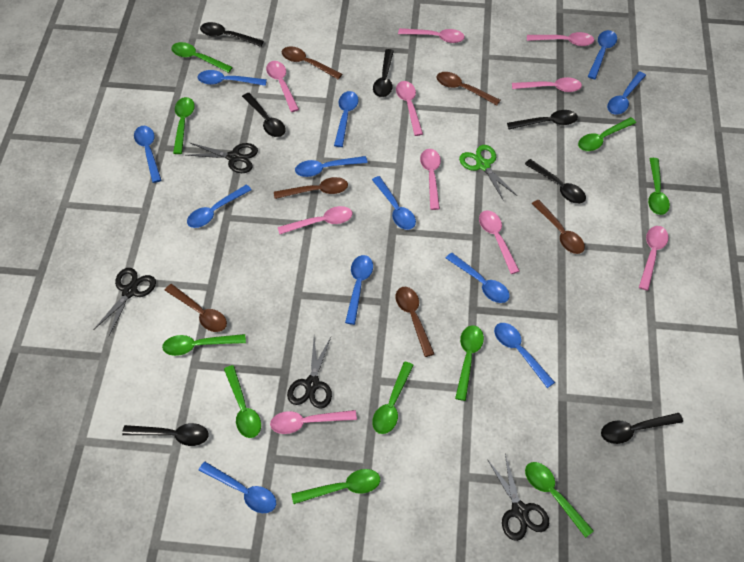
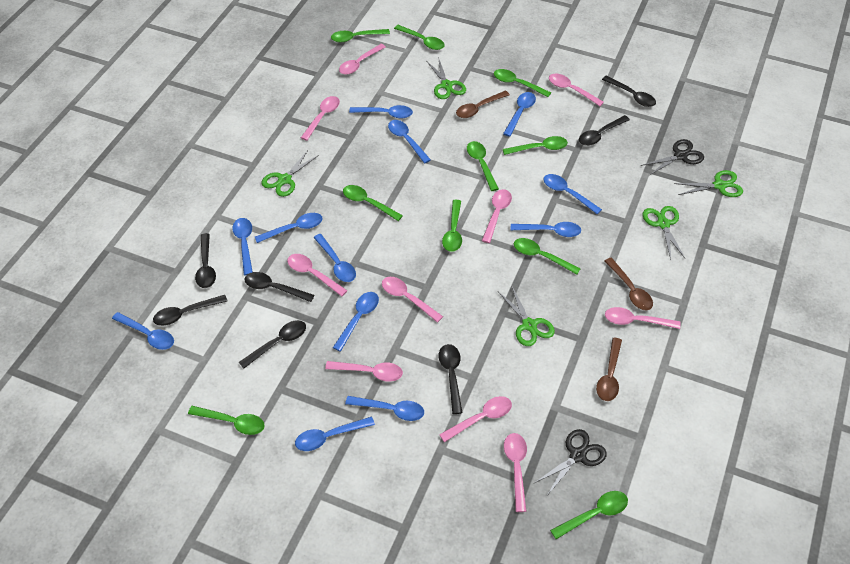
black scissors: [93,268,156,336] [186,143,258,173] [287,337,332,409] [487,454,549,541] = 4 -> [534,429,607,494] [641,139,704,175] = 2
brown spoon: [165,284,227,332] [274,177,348,199] [282,46,342,79] [396,287,434,357] [437,72,500,105] [532,200,585,254] = 6 -> [456,91,510,118] [596,338,622,401] [605,258,653,310] = 3
green scissors: [459,145,517,201] = 1 -> [262,150,319,197] [427,57,466,99] [498,287,555,346] [643,206,685,260] [674,170,743,197] = 5

